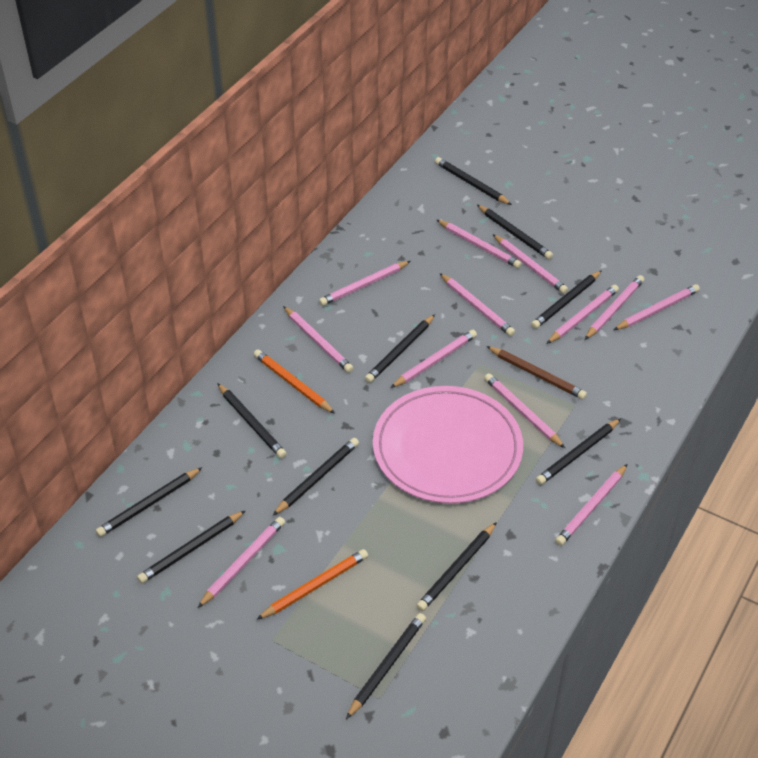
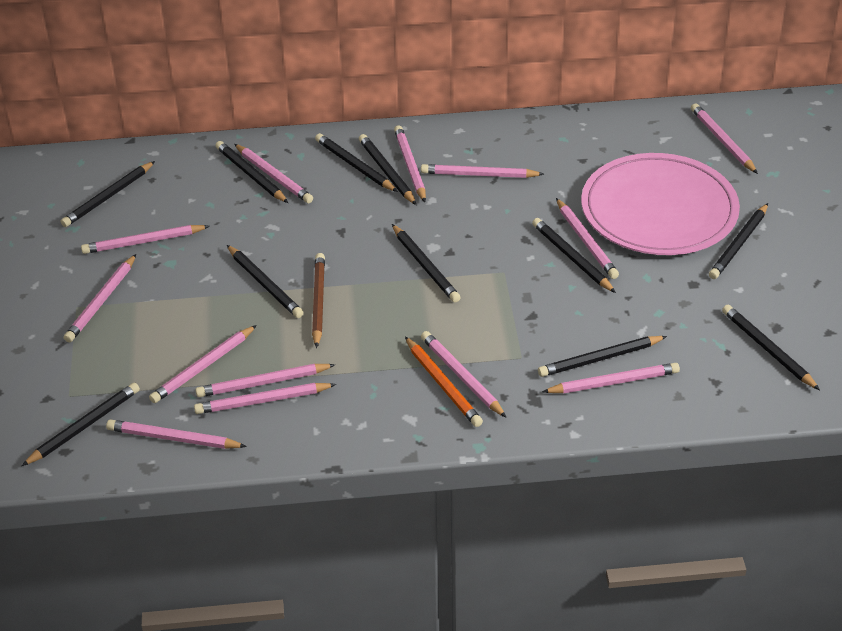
orange pencil: [254,349,335,414] [256,549,368,620] = 2 -> [405,337,483,427] = 1
pink pencil: [197,517,285,608] [283,306,353,373] [319,261,410,306] [390,330,477,388] [437,220,522,269] [439,273,515,336] [484,373,565,448] [492,234,568,294] [547,285,619,344] [555,464,628,546] [585,275,644,340] [614,284,700,330] = 12 -> [64,254,136,342] [81,225,210,254] [106,420,247,449] [149,325,257,403] [194,383,336,414] [196,364,335,397] [234,144,313,203] [394,125,426,202] [421,164,544,178] [421,331,507,418] [542,363,680,394] [556,198,619,279] [691,103,758,174] = 13

